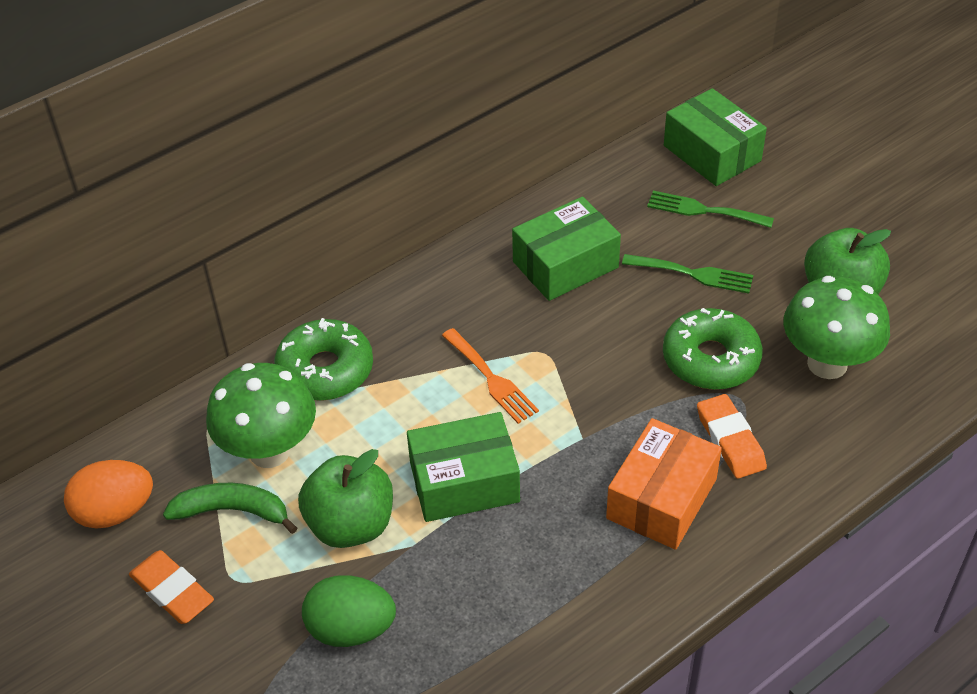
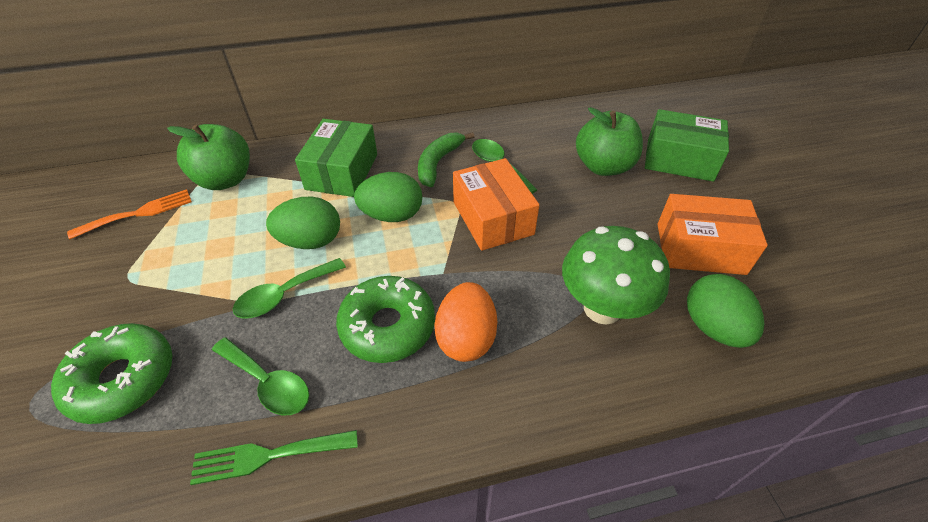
green box: [407,412,520,522] [512,197,621,301] [664,88,767,186] = 3 -> [295,119,377,197] [645,109,729,182] = 2
green egg: [302,575,396,647] = 1 -> [266,197,340,249] [354,172,422,222] [687,274,765,348] = 3
green fork: [622,254,753,294] [647,191,774,228] = 2 -> [190,430,358,485] = 1
green mushroom: [206,363,316,468] [783,276,890,379] = 2 -> [562,226,670,324] = 1
green spoon: none = 0 -> [212,338,309,415] [233,258,346,318] [472,139,537,194] = 3
orange box: [606,418,722,550] = 1 -> [453,158,539,251] [657,194,768,275] = 2
orange eraser: [129,550,214,624] [697,394,767,479] = 2 -> none = 0

